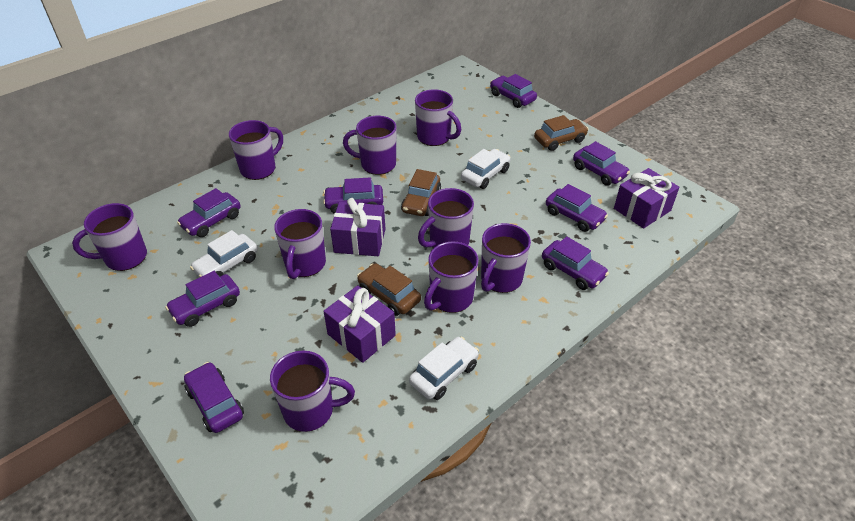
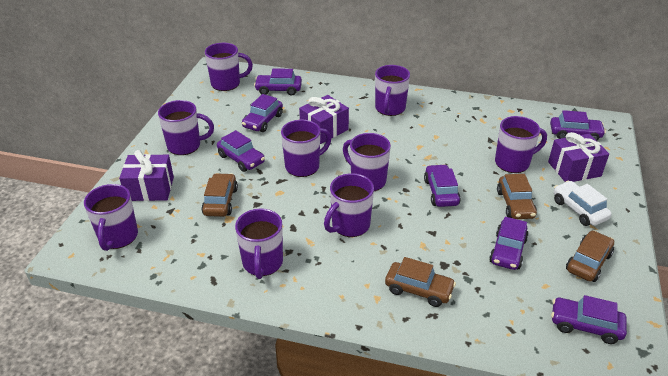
brown car: [357,263,421,316] [401,169,441,216] [534,115,589,151] = 3 -> [202,173,238,217] [385,257,456,307] [497,174,537,219] [566,230,614,282] = 4
purple car: [165,271,240,327] [177,188,241,237] [184,362,244,433] [323,177,383,213] [490,74,537,108] [542,236,609,290] [546,184,608,232] [573,141,630,186] = 8 -> [217,130,265,172] [242,94,283,132] [254,68,302,96] [424,164,461,207] [489,217,528,270] [550,110,606,141] [551,295,627,344] = 7
white car: [190,230,258,277] [409,336,479,400] [461,149,511,189] = 3 -> [554,181,612,226] = 1

